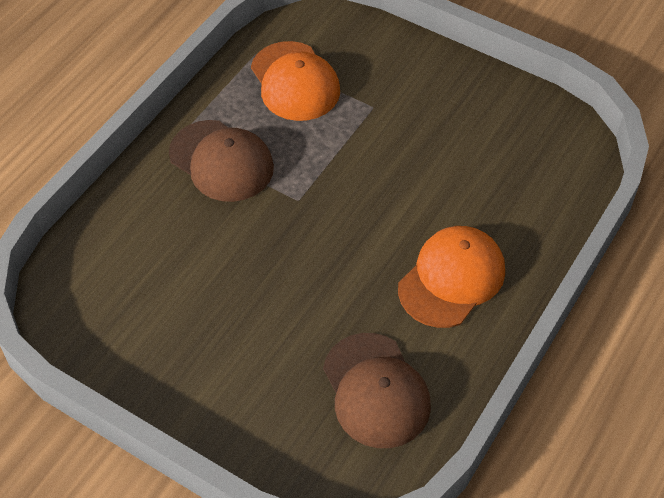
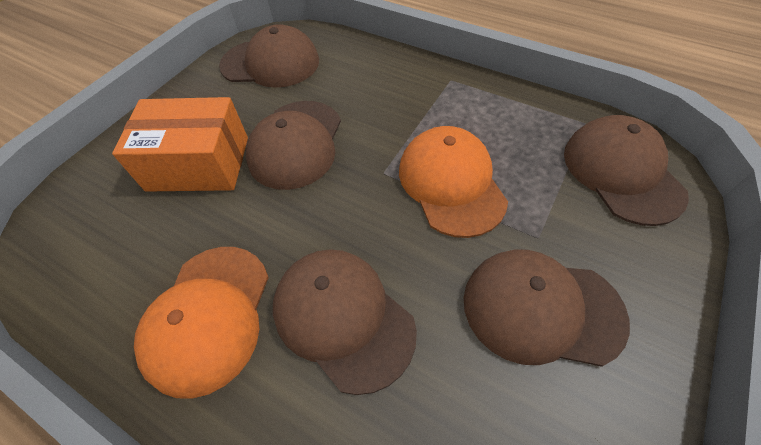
brown cap: [169,120,274,202] [323,333,431,448] = 2 -> [219,24,319,88] [246,101,341,190] [273,249,417,395] [464,249,630,367] [564,115,689,226] = 5
orange box: none = 0 -> [112,97,248,192] = 1

